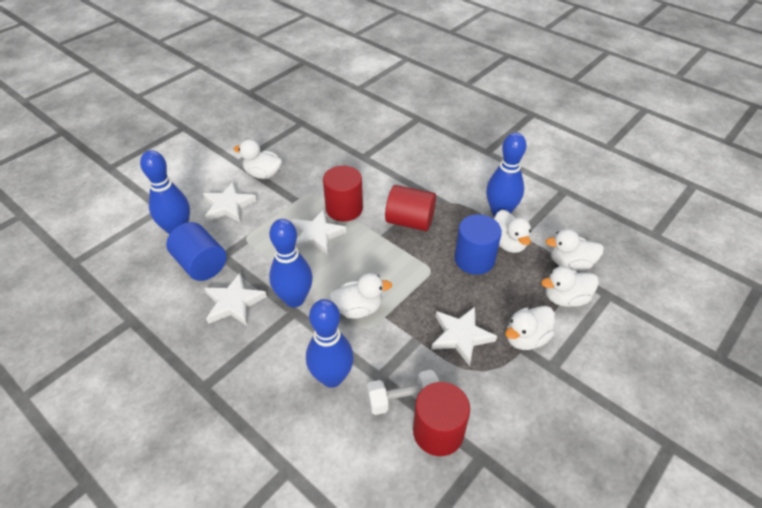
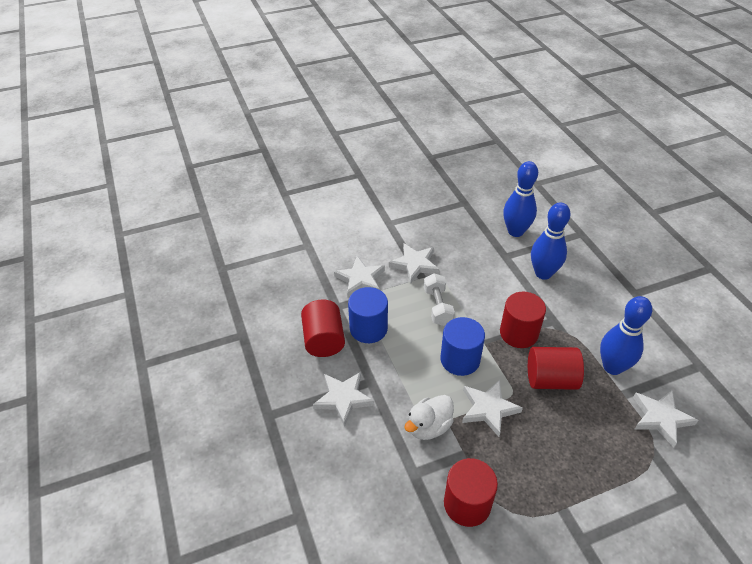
blue bowling pin: [140,150,190,235] [269,219,313,307] [306,299,354,388] [486,132,527,216] = 4 -> [503,161,538,237] [531,202,570,280] [600,296,652,375] = 3
red cylinder: [323,166,363,221] [385,185,436,231] [413,382,470,456] = 3 -> [301,300,345,357] [444,458,498,527] [500,292,546,348] [528,347,584,390] = 4
white duck: [233,139,282,179] [329,273,392,319] [494,210,531,253] [505,306,555,350] [541,266,599,307] [545,229,604,271] = 6 -> [404,395,454,440] = 1
white star: [203,182,257,222] [204,273,267,326] [292,210,347,255] [431,307,497,366] = 4 -> [313,372,374,427] [334,256,385,297] [389,243,439,283] [462,380,523,437] [633,390,699,448] = 5

